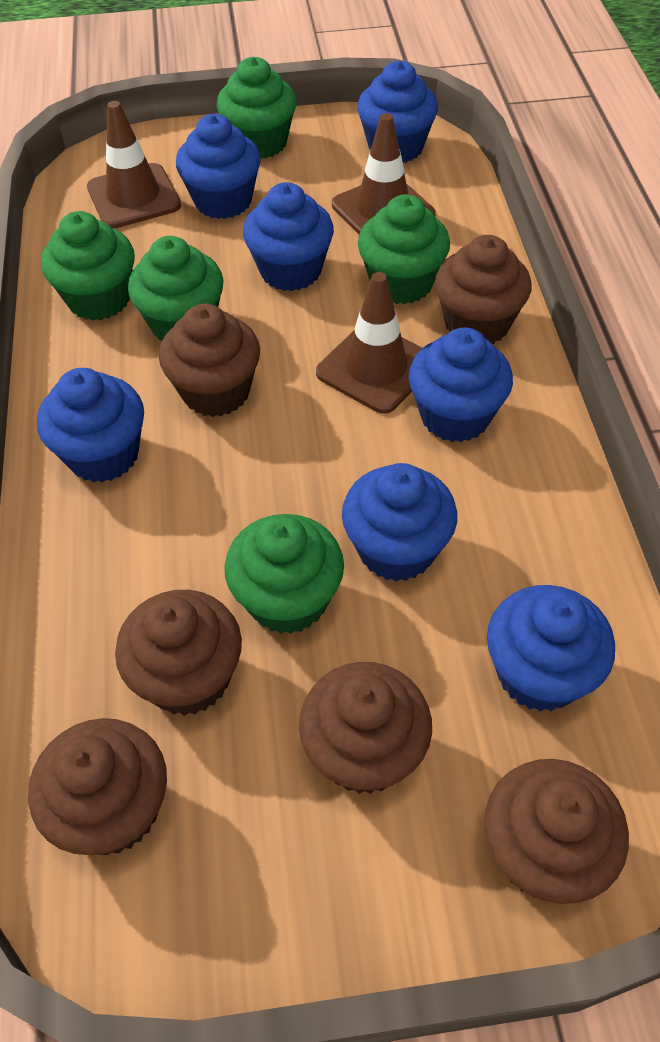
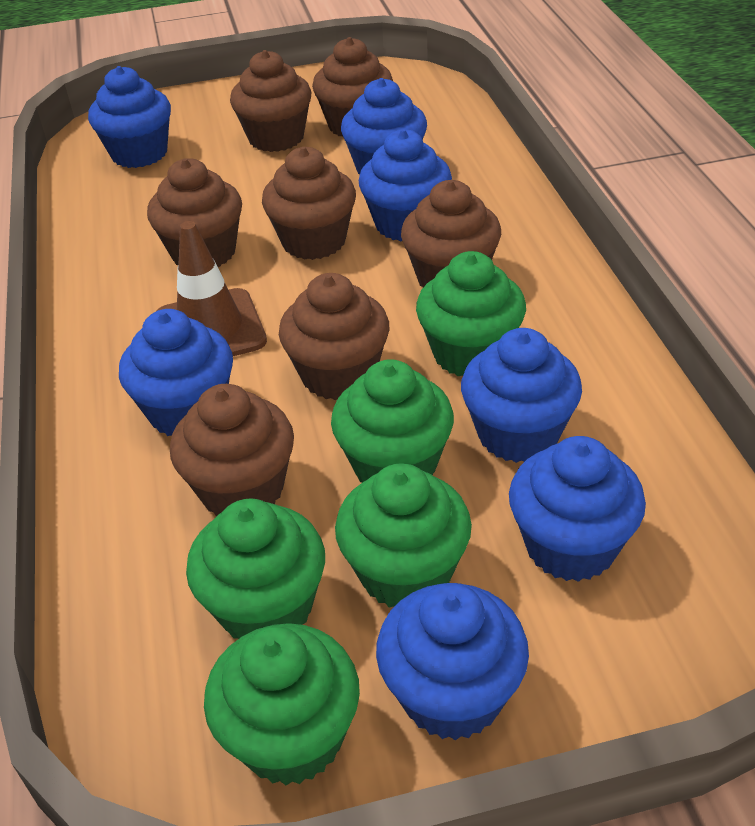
brown cupcake: [28,718,167,855] [115,590,242,716] [159,304,260,417] [299,662,432,794] [435,235,531,344] [484,759,629,904] = 6 -> [147,158,242,267] [170,384,294,517] [230,50,312,152] [262,147,356,260] [279,273,389,400] [312,37,393,137] [401,180,501,287] = 7
brown traffic cone: [87,101,181,229] [316,272,422,414] [332,113,436,234] = 3 -> [157,221,267,356] = 1

